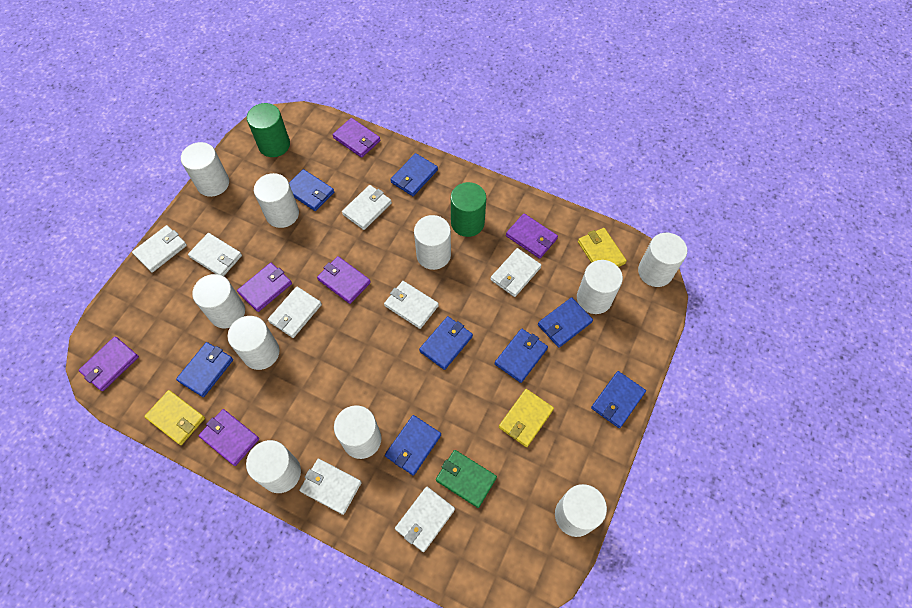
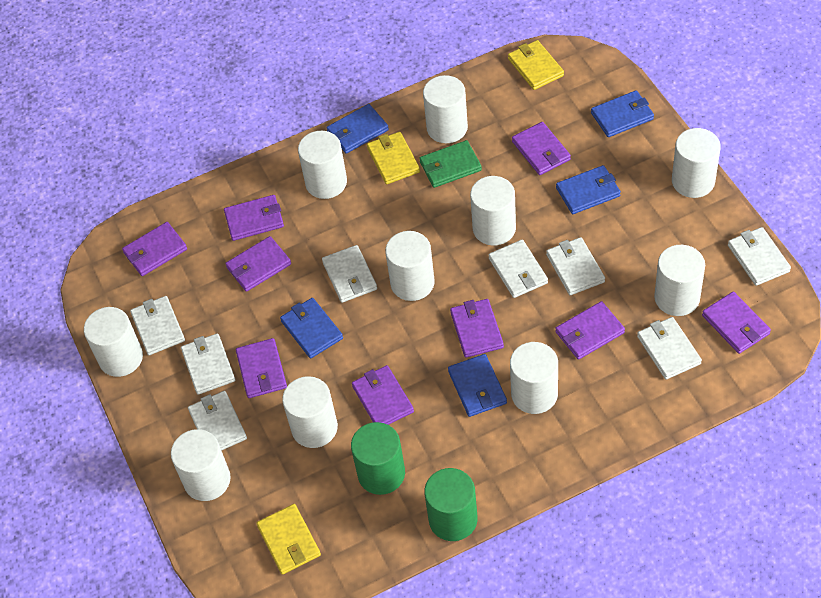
blue wallet: [176,342,233,397] [289,169,334,211] [385,415,441,476] [390,153,438,196] [419,316,473,370] [495,329,548,383] [538,297,593,348] [591,371,646,428] = 8 -> [280,298,343,358] [327,104,389,154] [448,354,507,417] [556,165,621,214] [591,90,654,137] = 5
purple wallet: [79,336,139,391] [199,409,259,466] [237,263,292,312] [317,256,371,304] [332,118,380,158] [506,214,558,259] = 6 -> [122,222,187,276] [224,195,284,241] [225,236,291,292] [236,338,287,398] [352,365,414,425] [450,299,504,358] [512,122,571,175] [555,301,625,360] [702,292,771,354] = 9

